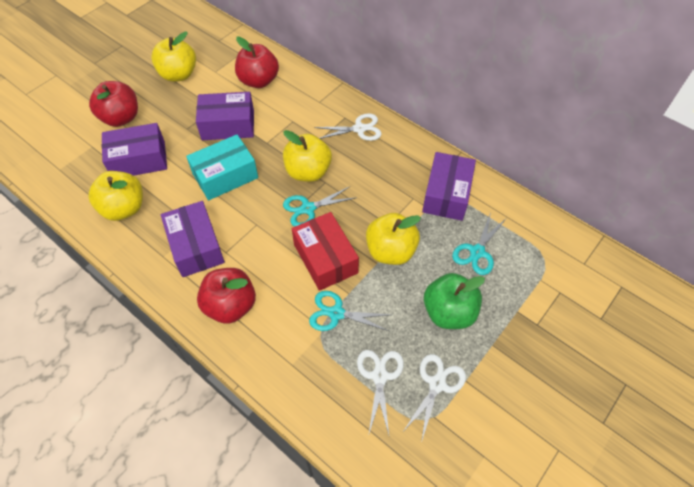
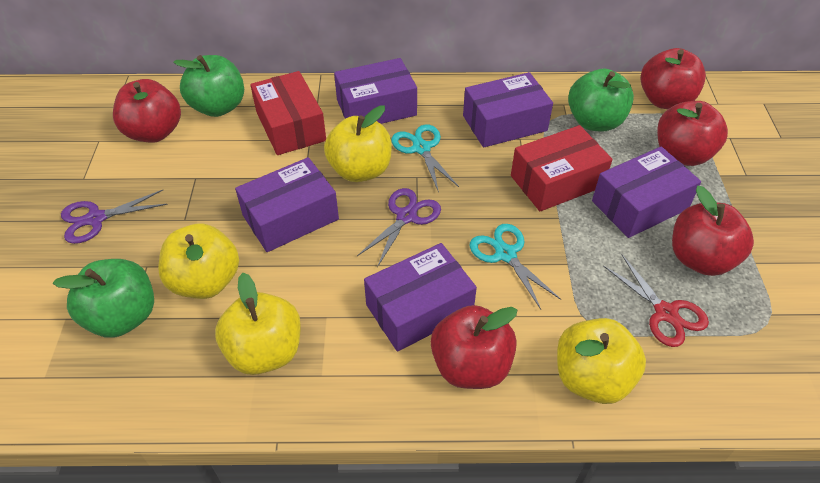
green apple: [424,273,485,329] = 1 -> [53,259,154,338] [173,55,244,117] [568,69,634,131] = 3
purple box: [102,123,167,176] [161,201,225,277] [196,92,254,140] [422,152,476,221] = 4 -> [235,157,339,252] [334,58,417,124] [364,243,477,351] [463,72,553,148] [592,146,701,238] = 5
purple scissors: none = 0 -> [61,190,168,244] [357,188,441,267] = 2
red apple: [89,81,138,127] [197,268,256,324] [235,37,279,88] = 3 -> [113,79,181,143] [431,305,517,389] [641,48,706,109] [657,101,728,166] [672,186,754,276] = 5
red box: [292,212,359,291] = 1 -> [250,71,326,155] [511,125,612,211] = 2
red scissors: none = 0 -> [603,255,709,347] = 1
turquoise box: [186,134,258,200] = 1 -> none = 0
turquoise scissors: [283,186,357,227] [309,291,392,331] [452,212,506,275] = 3 -> [391,124,459,193] [470,224,561,309] = 2
white scissors: [314,113,382,141] [357,350,404,436] [404,354,466,443] = 3 -> none = 0

